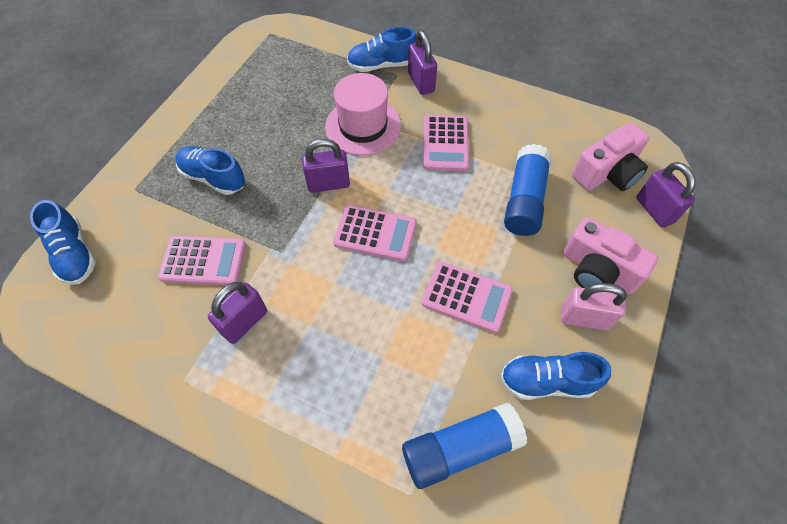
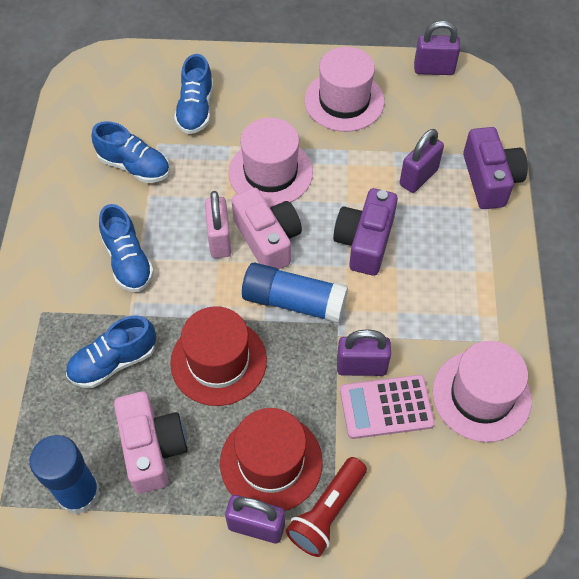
pink calculator: [158,236,246,285] [333,205,417,261] [422,262,513,333] [423,115,469,171] = 4 -> [340,375,435,439] = 1
pink hat: [325,73,401,156] = 1 -> [228,118,313,207] [304,47,385,132] [432,341,532,442] = 3
purple camera: none = 0 -> [333,188,398,276] [463,127,528,209] = 2
red flashlight: none = 0 -> [286,457,367,557] = 1
red hat: none = 0 -> [170,306,267,406] [220,408,323,511] = 2

